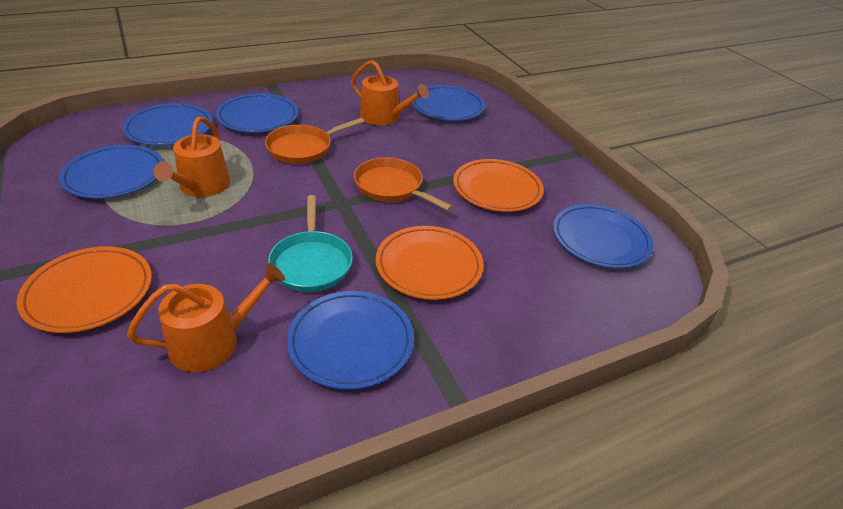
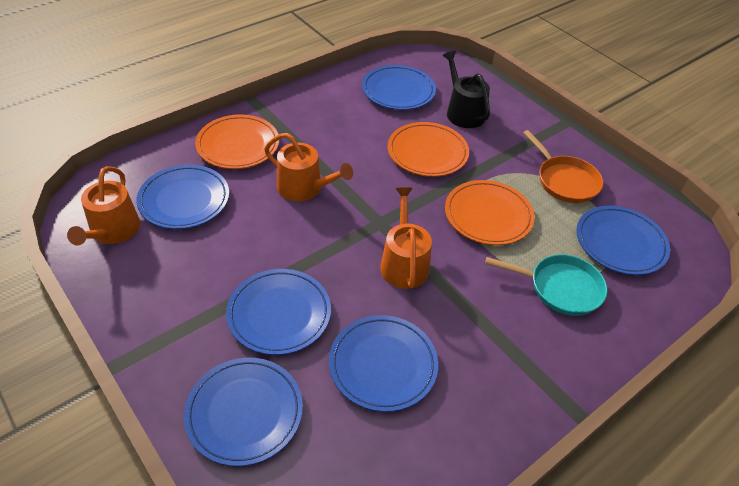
black watering can: none = 0 -> [443,51,490,128] = 1
orange pan: [265,118,364,164] [354,157,453,211] = 2 -> [523,130,603,203] = 1

